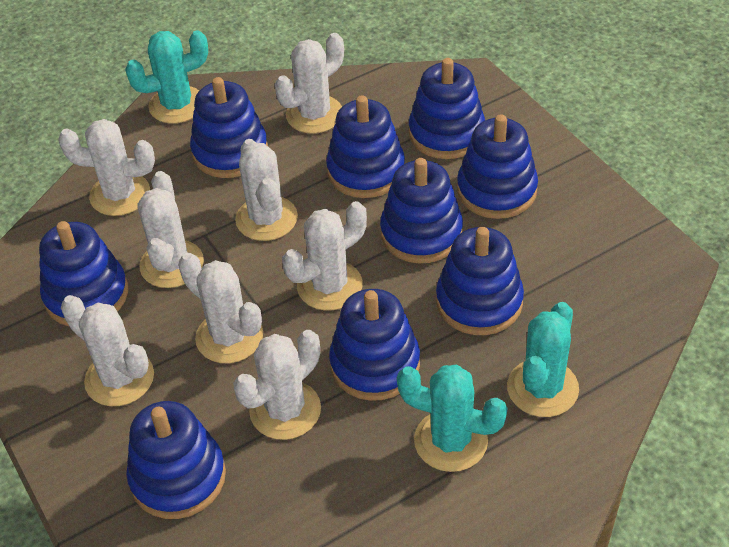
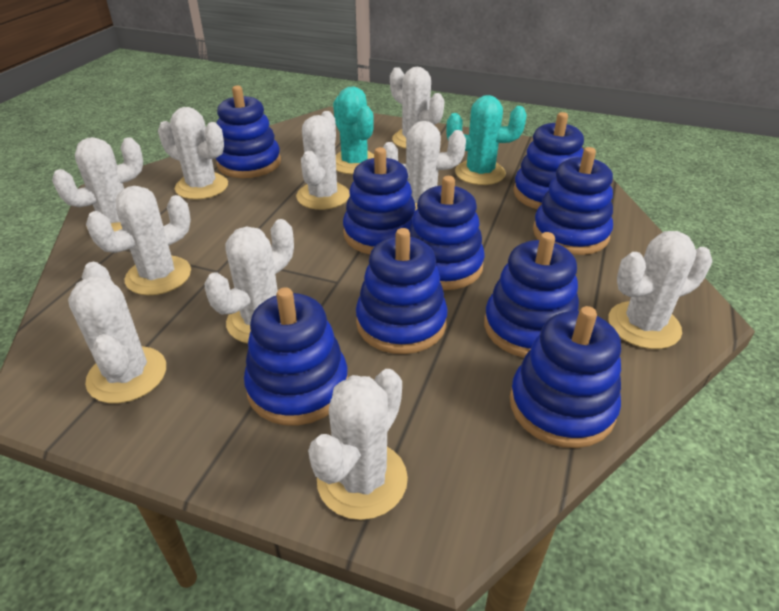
turquoise cactus: [125,30,208,124] [397,365,507,472] [507,302,579,417] = 3 -> [333,87,374,174] [446,95,527,185] = 2
white cactus: [58,119,155,216] [61,295,154,406] [138,171,204,288] [178,253,263,363] [233,330,321,440] [235,139,298,241] [275,33,344,134] [282,201,367,311] = 8 -> [52,137,143,231] [68,262,166,403] [86,186,191,295] [158,107,228,200] [205,219,294,343] [296,111,350,210] [308,369,408,520] [383,121,466,211] [390,67,445,149] [608,231,713,349] = 10

